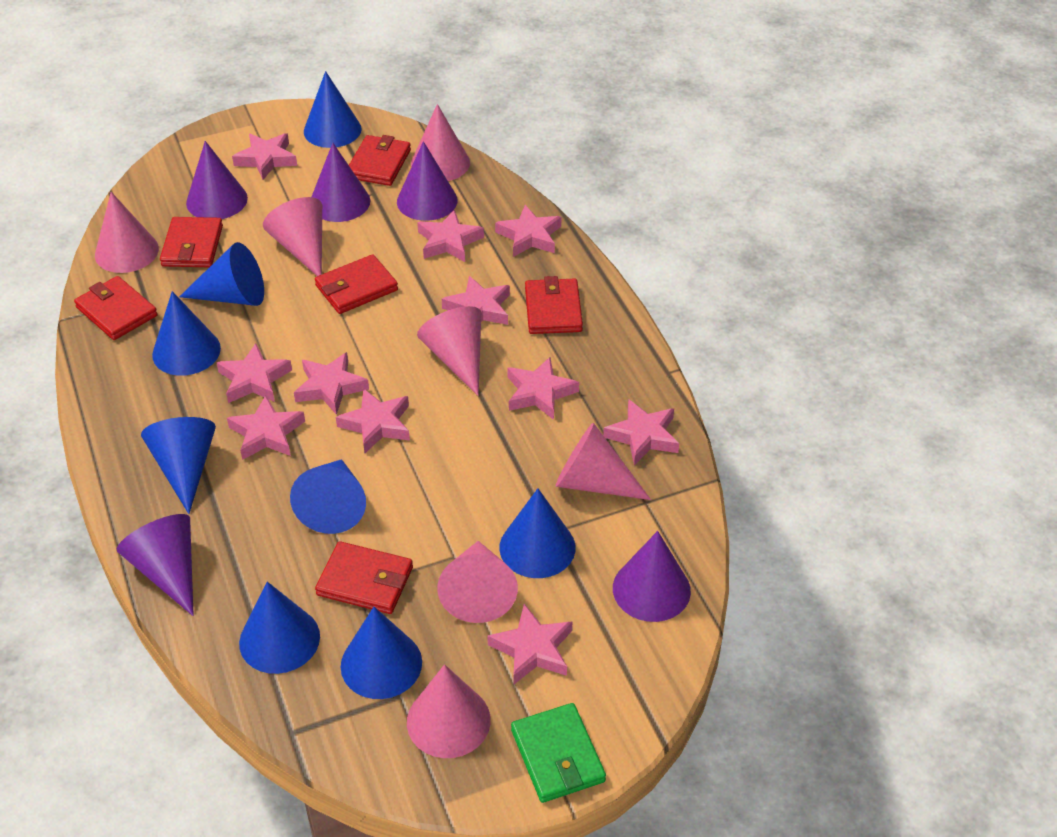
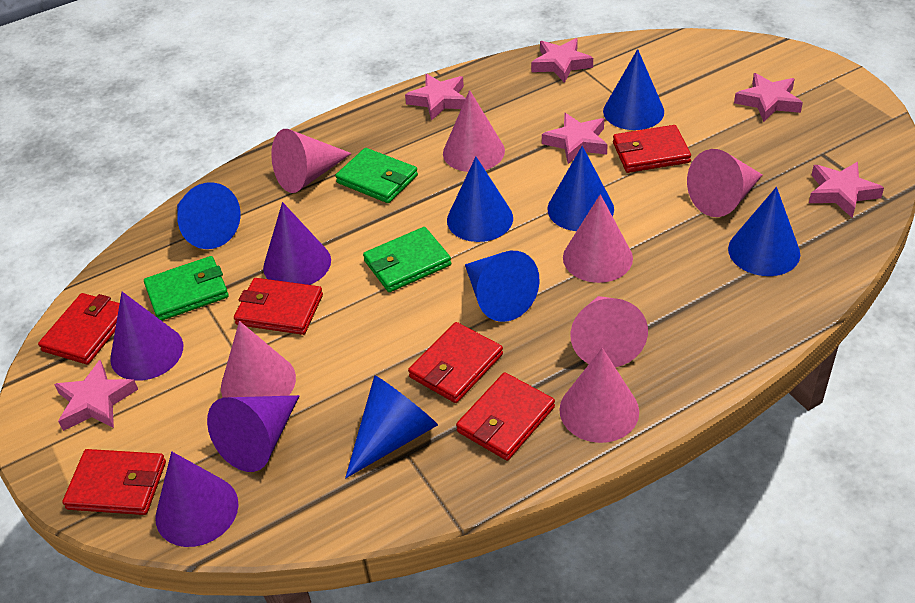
blue cone: [141,417,216,514] [152,291,221,376] [179,242,264,306] [239,582,320,674] [290,459,366,534] [304,71,362,148] [341,607,422,699] [500,489,576,578] = 8 -> [177,182,240,249] [345,375,438,478] [447,157,513,242] [465,251,540,322] [547,146,614,231] [603,49,664,130] [728,187,800,276] = 7
green wallet: [511,703,606,803] = 1 -> [144,256,229,321] [335,148,418,203] [363,227,451,292] = 3
pink star: [217,343,292,403] [227,395,305,460] [232,133,297,180] [294,352,369,415] [336,389,410,453] [417,210,484,262] [442,276,510,325] [487,604,572,684] [495,205,561,257] [507,357,579,420] [603,399,679,465] = 11 -> [54,360,138,431] [405,74,466,121] [531,38,593,83] [542,113,608,164] [734,73,803,122] [809,162,884,218] = 6
purple cone: [117,514,194,616] [186,141,248,219] [311,143,371,222] [397,141,457,221] [613,531,691,622] = 5 -> [110,292,183,381] [155,451,239,547] [207,395,300,472] [263,202,331,285] = 4

